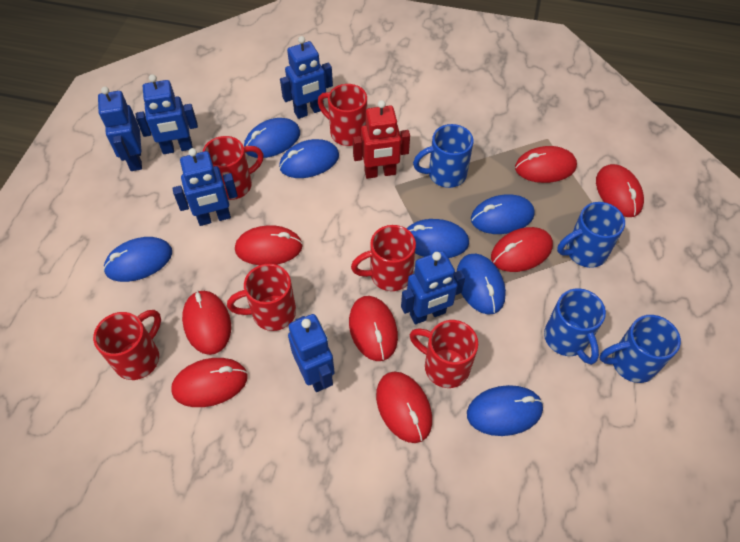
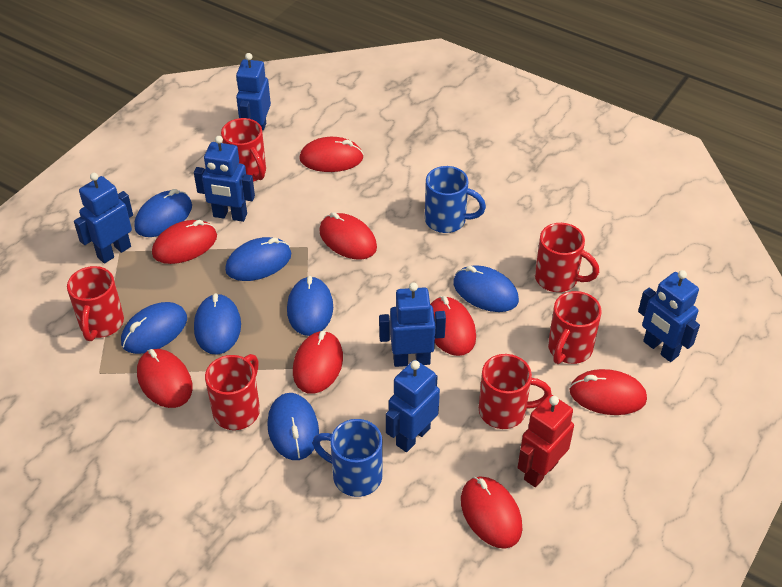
blue mug: [413,124,474,188] [544,288,606,365] [557,202,625,268] [600,315,681,383] = 4 -> [313,419,383,497] [425,166,486,233] = 2

